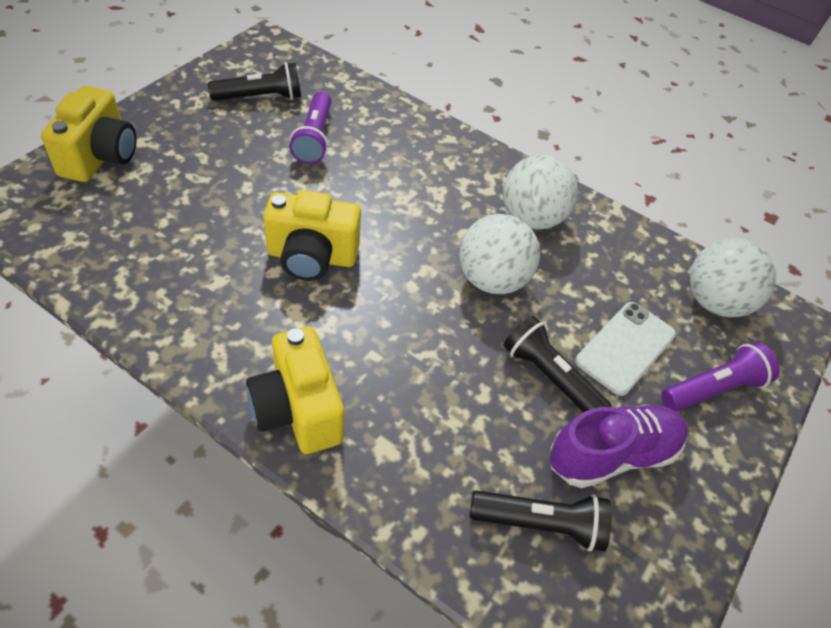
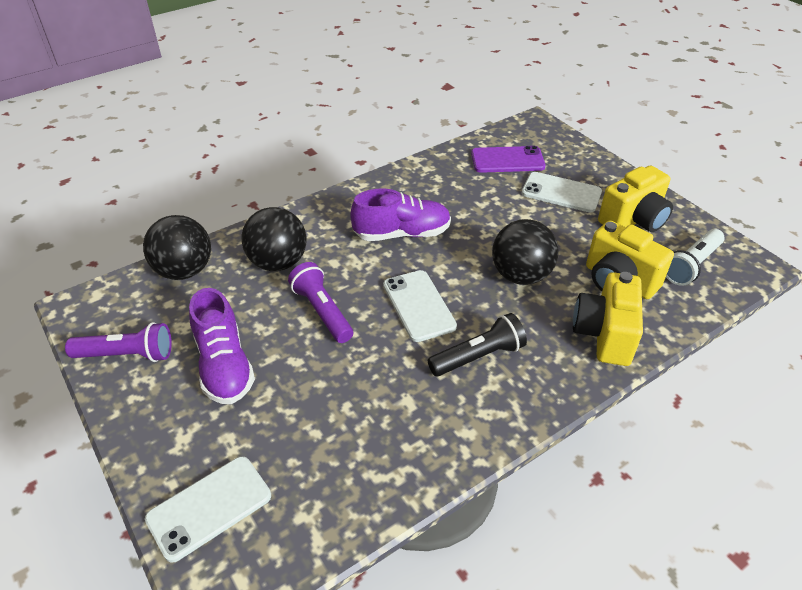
black ball: none = 0 -> [143,215,211,280] [242,207,307,271] [492,219,559,285] = 3
black flashlight: [208,62,301,101] [469,490,612,551] [503,316,611,412] = 3 -> [428,313,527,376] = 1
purple phone: none = 0 -> [471,146,546,173] = 1
purple shoe: [550,404,688,488] = 1 -> [189,288,255,404] [350,188,451,241] = 2
white ball: [459,214,540,294] [503,155,578,229] [690,238,776,317] = 3 -> none = 0
white flashlight: none = 0 -> [666,229,725,286] = 1
white phone: [575,302,676,396] = 1 -> [145,456,271,563] [383,270,457,342] [521,172,602,212] = 3

